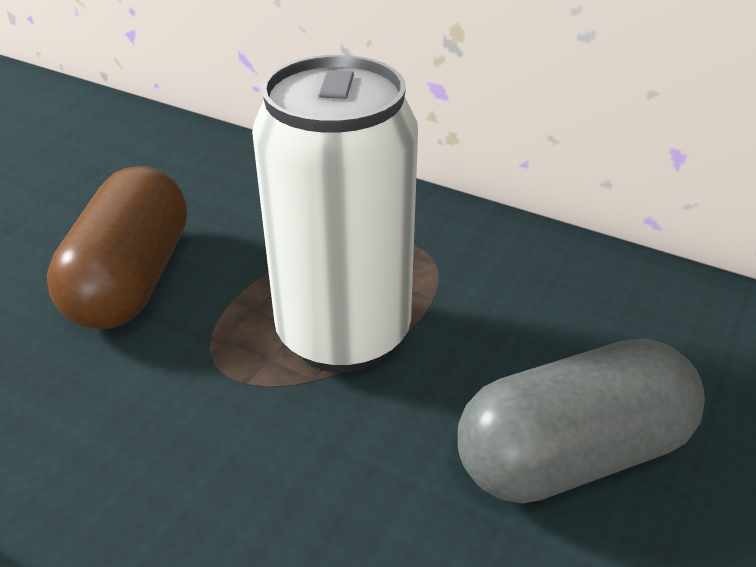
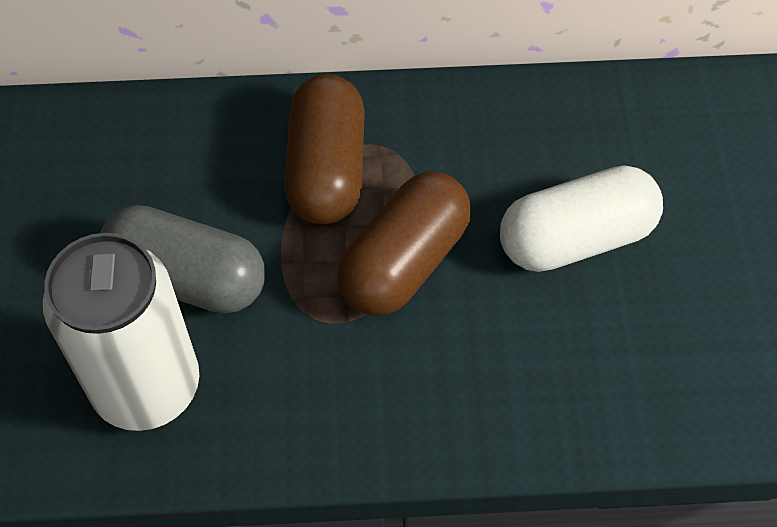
brown capsule: [47,166,187,329] = 1 -> [284,74,365,224] [337,172,471,316] = 2
white capsule: none = 0 -> [500,165,663,272] = 1

